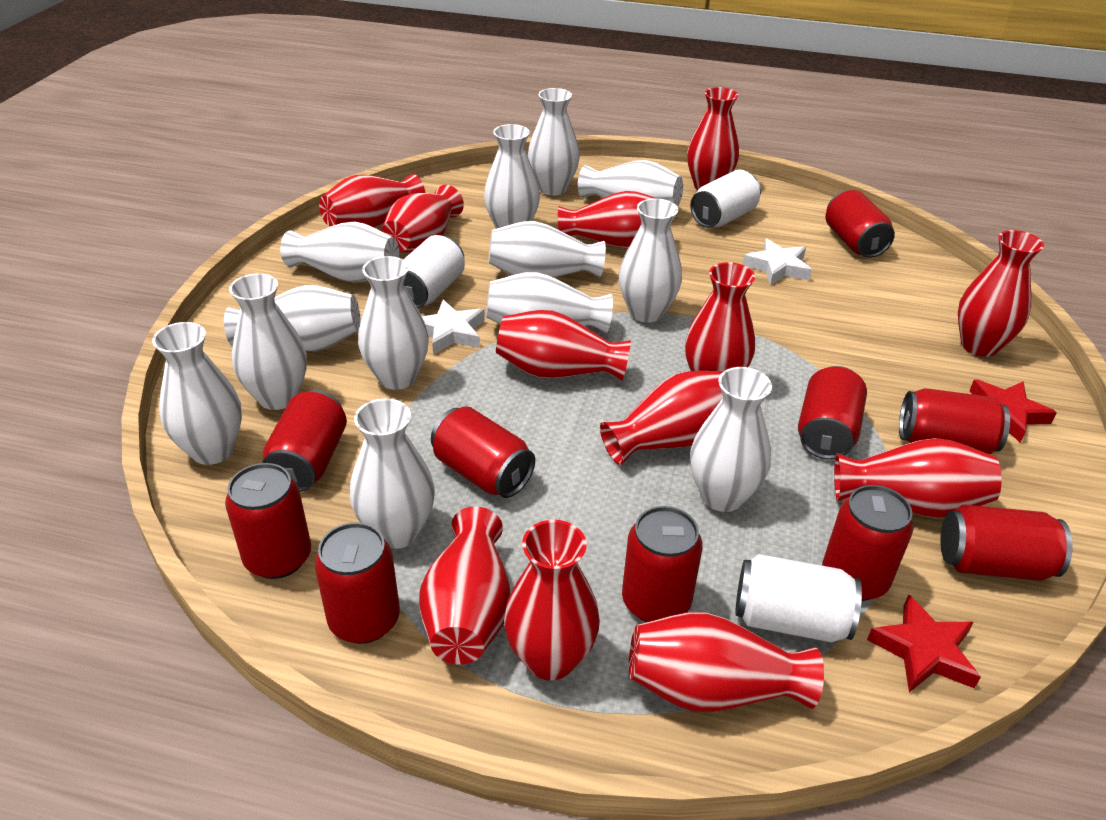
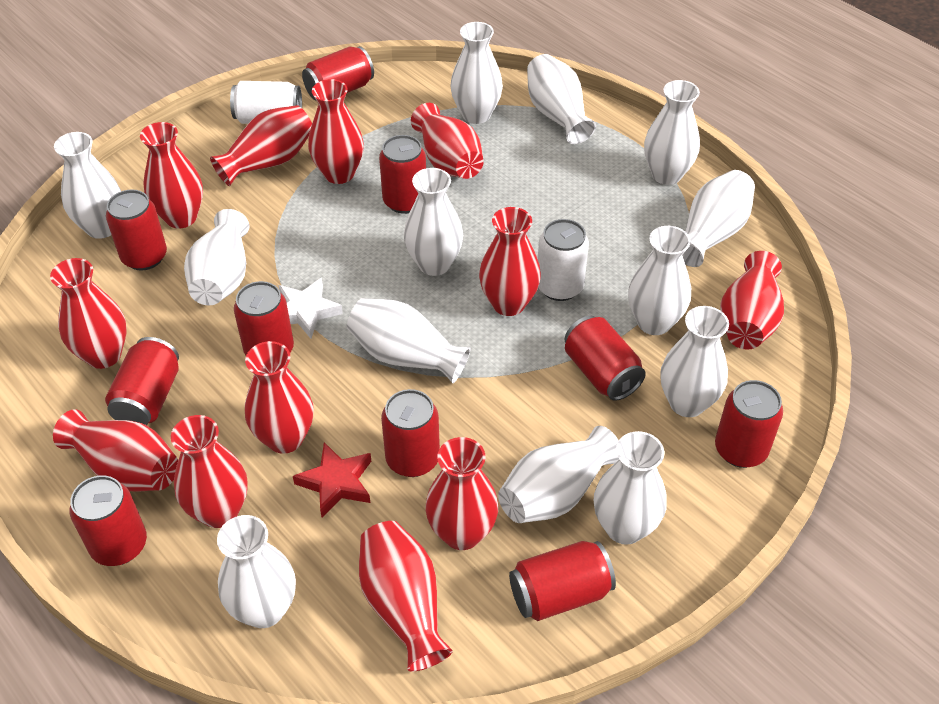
red star: [867,594,981,693] [969,380,1057,443] = 2 -> [293,442,371,517] = 1
white can: [403,235,465,308] [690,170,761,228] [735,554,862,642] = 3 -> [230,81,302,124] [538,219,589,301] = 2
white star: [422,300,485,355] [742,239,812,285] = 2 -> [278,278,343,339] = 1

